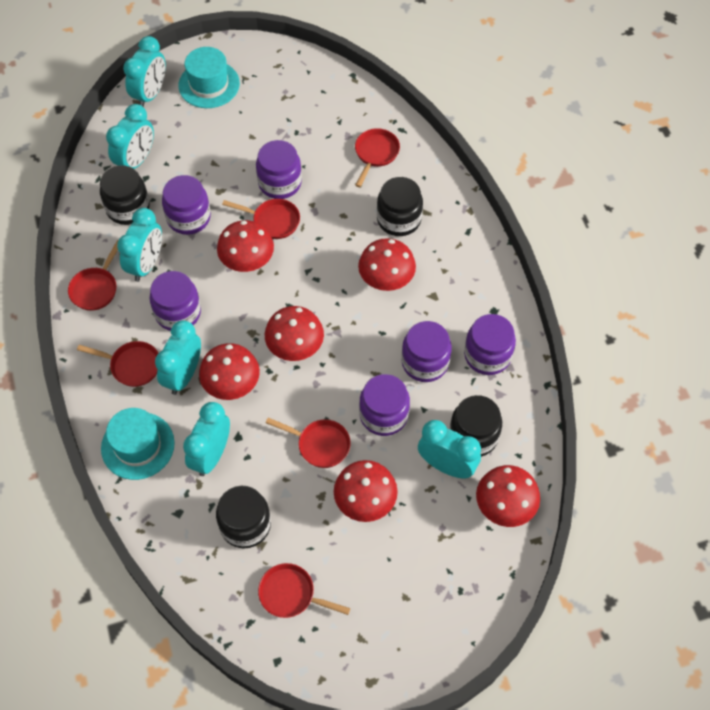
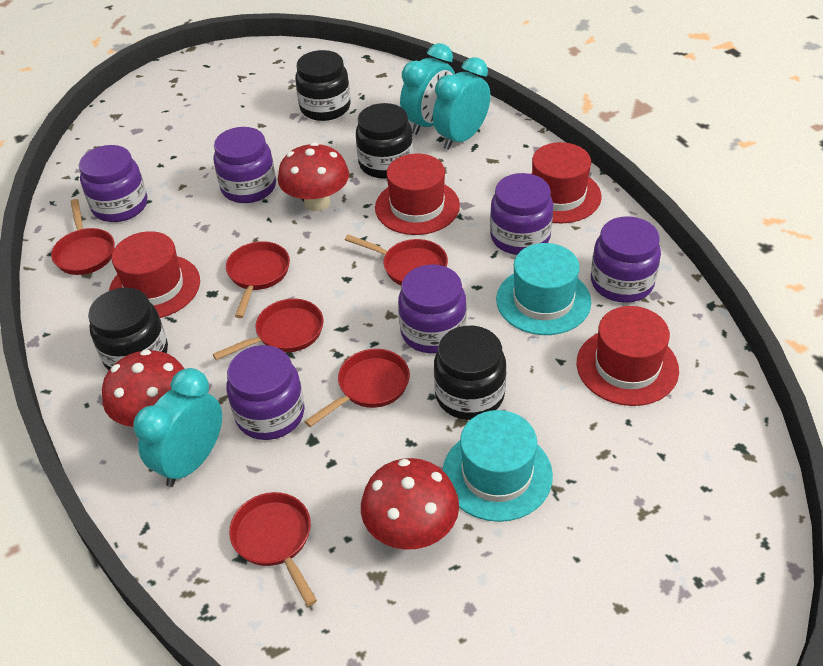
red hat: none = 0 -> [109,231,200,318] [375,154,460,235] [531,142,602,223] [577,306,679,406] = 4
red mushroom: [199,343,260,400] [217,220,274,272] [265,306,324,361] [334,460,398,522] [358,238,416,291] [476,465,540,527] = 6 -> [102,349,184,427] [278,142,349,211] [361,458,459,550] = 3
turquoise clock: [106,104,154,169] [117,208,162,282] [123,36,166,107] [155,320,201,395] [183,402,230,476] [418,420,481,478] = 6 -> [133,368,222,487] [400,43,455,135] [433,57,491,150] = 3

